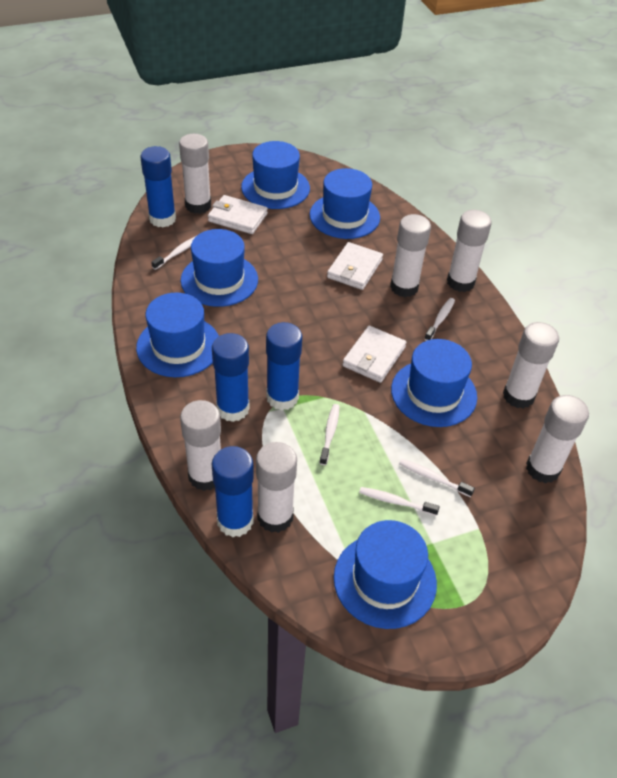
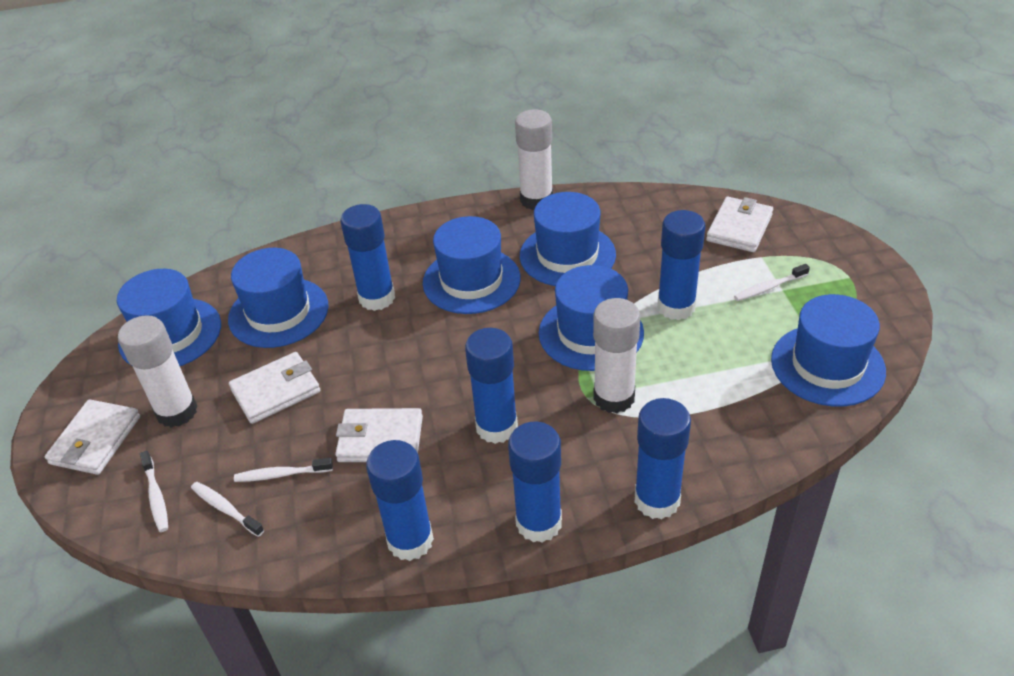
blue glue stick: [140,146,176,228] [212,333,249,422] [212,446,254,537] [266,322,302,410] = 4 -> [340,204,395,311] [366,440,434,561] [465,328,518,444] [508,422,562,543] [635,398,691,520] [657,210,705,320] = 6
white glue stick: [179,134,211,214] [180,400,221,491] [256,442,297,533] [390,214,431,297] [447,210,492,292] [503,322,559,409] [526,395,589,483] = 7 -> [118,315,197,428] [515,109,553,210] [593,298,640,413] = 3
white toothbrush: [151,236,196,270] [320,404,340,465] [359,487,440,516] [399,459,475,497] [424,298,455,341] = 5 -> [140,451,168,532] [191,482,264,537] [234,458,333,482] [734,264,810,301] = 4
white wallet: [208,195,268,234] [327,242,383,290] [342,326,406,383] = 3 -> [45,399,140,475] [229,352,320,424] [335,408,423,462] [706,197,773,252] = 4

